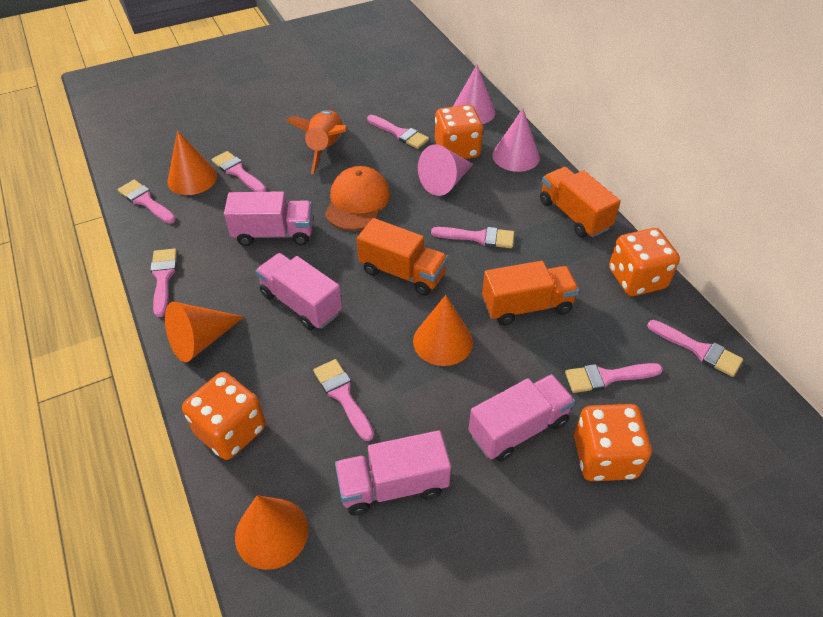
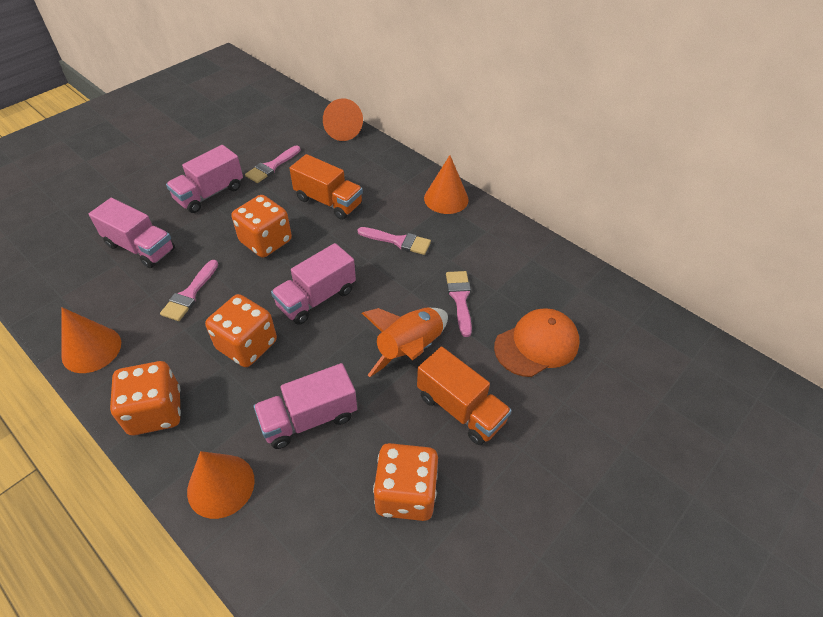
orange truck: [357,218,448,296] [482,261,579,325] [540,167,621,238] = 3 -> [289,154,363,220] [417,347,512,445] = 2
pink brush: [117,180,176,224] [150,248,177,317] [212,151,267,192] [313,359,374,441] [367,115,429,149] [431,227,514,248] [565,363,663,393] [647,320,743,377] = 8 -> [160,260,218,321] [245,145,301,183] [358,227,431,255] [446,271,472,337] = 4
pink cone: [418,145,473,196] [453,65,495,124] [492,108,540,172] = 3 -> none = 0

